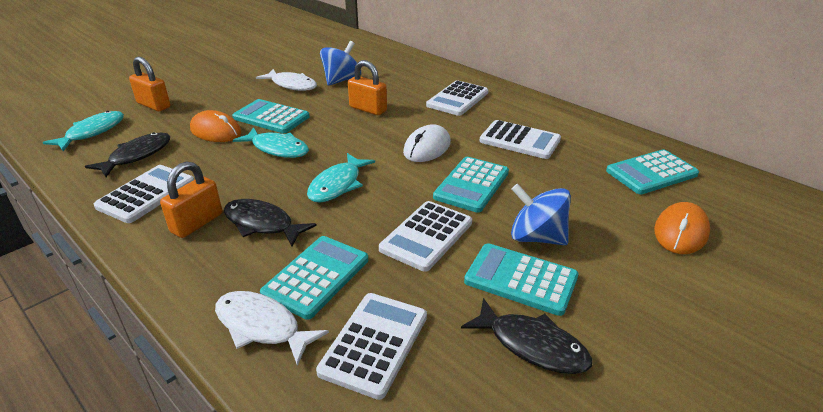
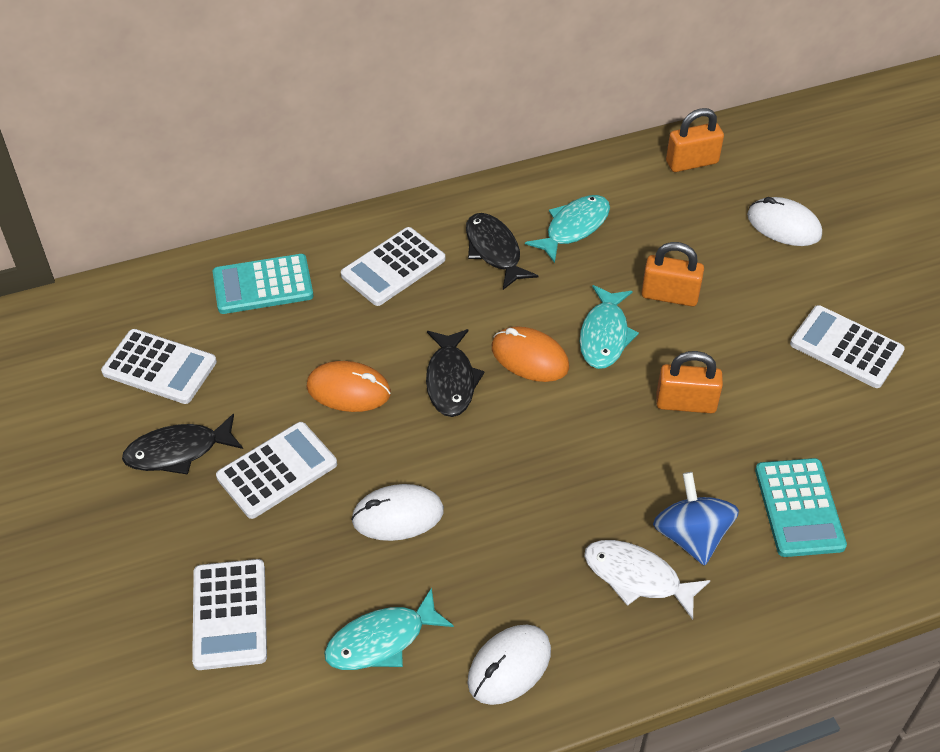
blue spinning top: [320,41,361,86] [511,184,571,245] = 2 -> [653,472,739,566] = 1
turquoise calculator: [232,99,310,133] [260,236,368,320] [433,157,509,213] [464,243,579,316] [606,149,699,194] = 5 -> [212,254,314,314] [755,458,847,557] = 2
white fish: [215,291,329,366] [256,69,317,91] = 2 -> [584,540,710,620] = 1
white mouse: [403,125,451,162] = 1 -> [351,484,444,541] [467,625,551,705] [747,197,822,246] = 3

